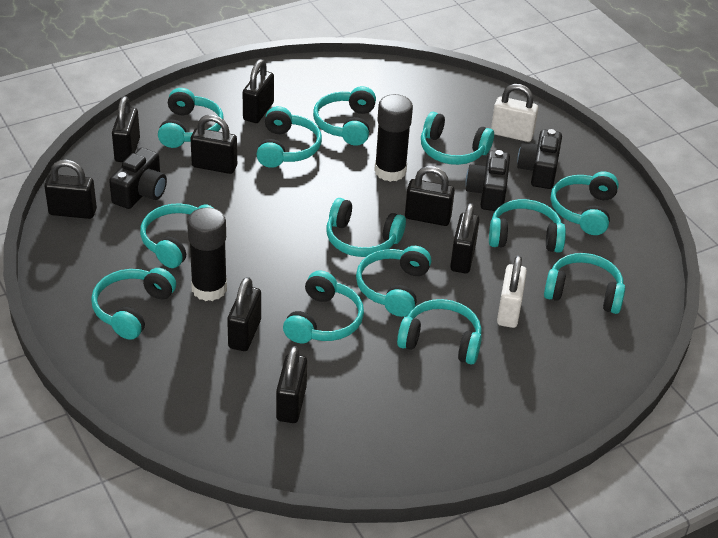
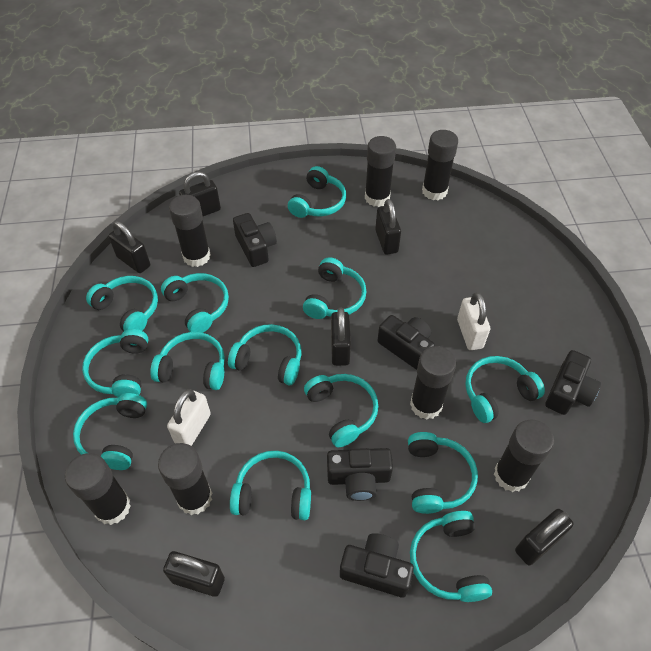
black camera: [109,148,167,209] [465,150,510,211] [517,129,562,189] = 3 -> [233,213,277,267] [327,448,393,501] [340,533,414,597] [378,315,435,370] [545,350,601,415] = 5
black glue stick: [187,207,227,301] [374,94,413,182] = 2 -> [65,453,131,525] [158,443,212,515] [169,195,211,267] [365,136,396,207] [410,346,456,420] [422,130,458,200] [494,419,554,492] = 7
black padlock: [44,160,97,219] [112,96,140,162] [191,115,237,174] [227,277,261,351] [243,59,274,123] [276,346,307,423] [405,166,455,226] [450,203,480,273] = 8 -> [108,221,150,273] [163,551,225,597] [179,171,221,216] [331,308,351,366] [375,199,401,255] [515,509,574,565] = 6

